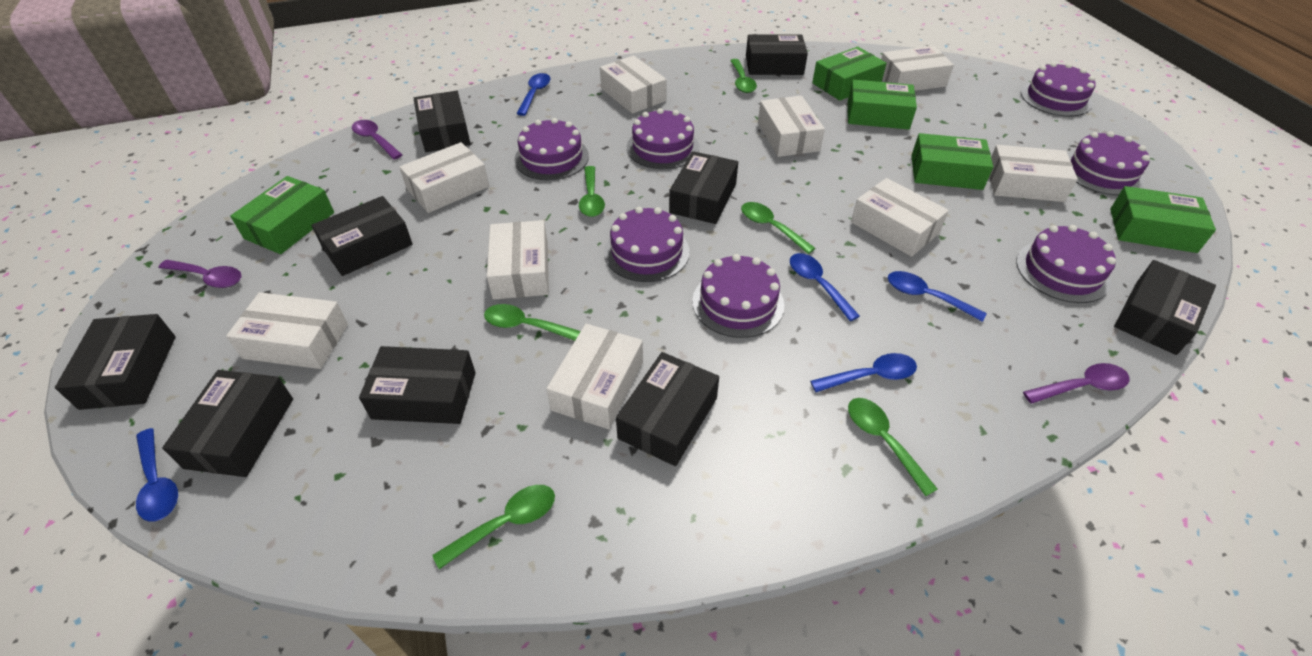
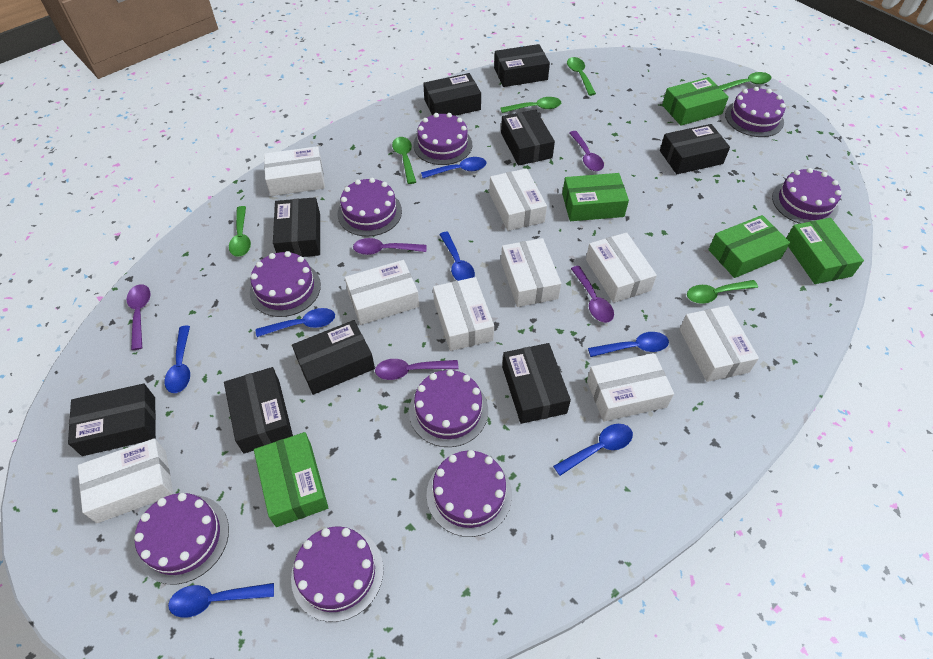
blue spoon: [136,428,178,521] [516,73,550,116] [790,253,860,321] [810,353,917,392] [888,271,987,322] = 5 -> [165,326,190,393] [168,583,274,618] [256,308,335,337] [421,157,487,178] [439,232,475,281] [553,424,633,476] [588,332,669,357] = 7
purple cake: [514,118,589,180] [604,207,690,282] [627,108,699,169] [692,254,784,338] [1016,225,1116,303] [1021,62,1096,116] [1068,131,1150,195] = 7 -> [134,493,229,584] [250,251,321,317] [291,526,383,622] [338,178,402,237] [409,369,488,447] [413,113,472,165] [427,450,512,537] [725,87,786,137] [772,168,842,224] = 9
purple spoon: [159,260,242,288] [352,120,402,159] [1023,363,1130,404] = 3 -> [127,284,151,350] [353,238,427,255] [375,359,459,380] [569,131,604,171] [571,266,614,323] = 5

